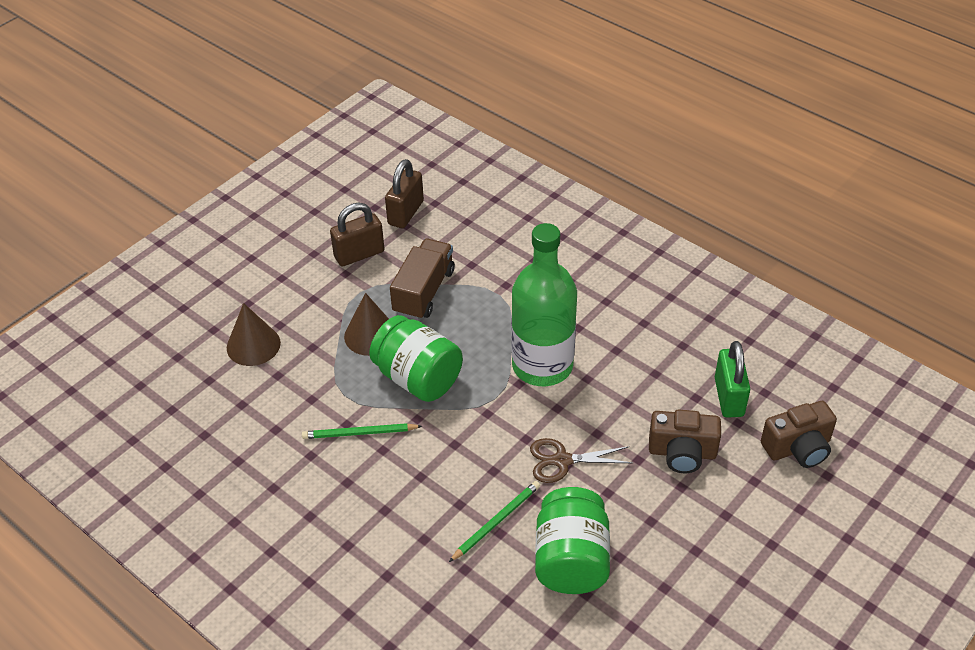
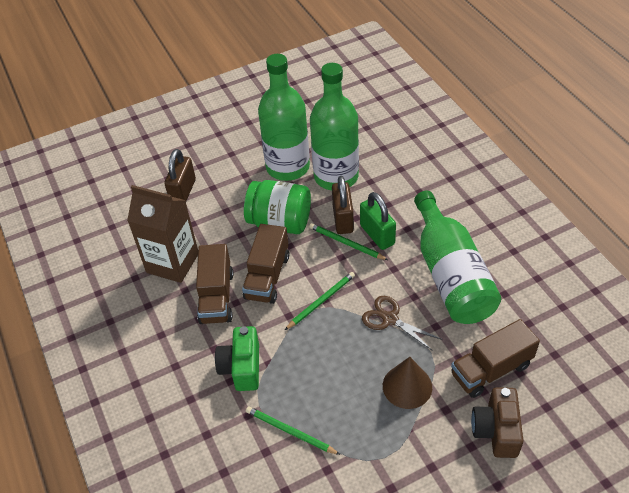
brown camera: [649,409,721,473] [761,401,837,468] = 2 -> [471,387,524,458] = 1
brown carton: none = 0 -> [127,185,198,283] = 1
brown cone: [227,303,281,366] [344,293,389,356] = 2 -> [383,357,432,409] = 1
brown truck: [390,238,455,320] = 1 -> [196,244,233,324] [242,224,289,304] [451,319,540,398] = 3
green bottle: [511,223,577,386] = 1 -> [258,54,310,181] [310,63,359,190] [414,191,501,324] = 3
green camera: none = 0 -> [215,326,259,391] = 1
green jar: [369,315,463,402] [535,487,610,594] = 2 -> [244,180,311,234] = 1
green pencil: [302,423,422,439] [449,481,540,562] = 2 -> [246,406,340,455] [285,272,355,330] [309,223,388,260] = 3

